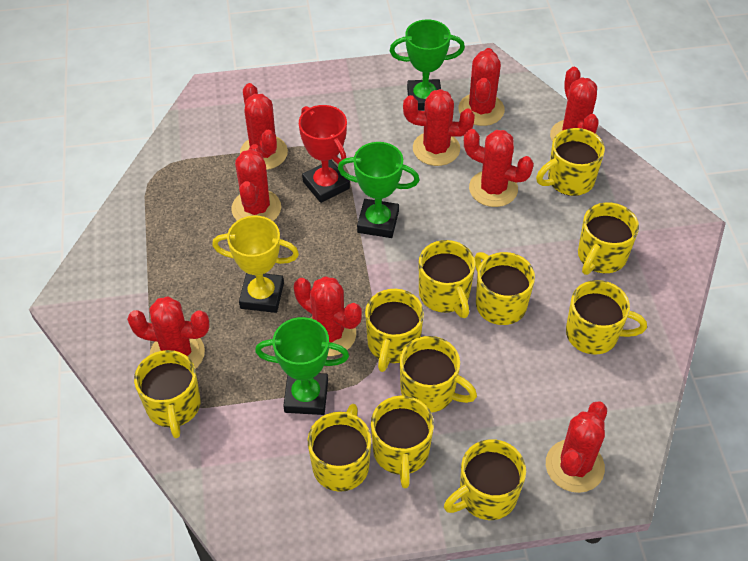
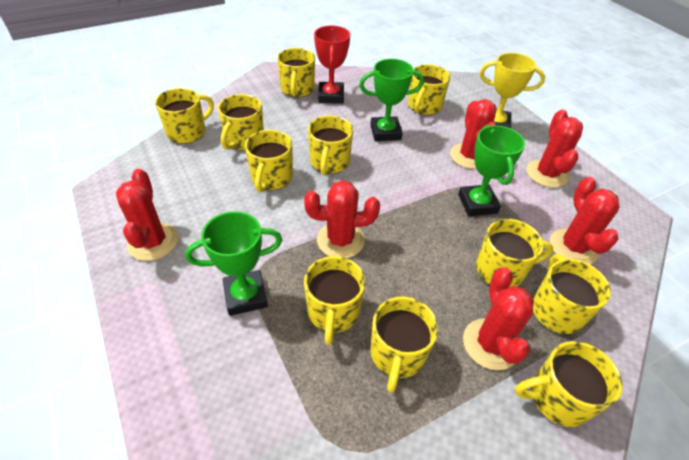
red cactus: [127,296,209,369] [232,144,281,221] [240,83,288,170] [294,276,362,356] [403,89,475,166] [458,48,505,126] [464,129,534,207] [546,401,607,493] [550,67,599,142] = 9 -> [116,169,178,261] [304,180,380,258] [450,99,497,169] [463,267,534,370] [527,109,583,188] [550,177,619,264] = 6

